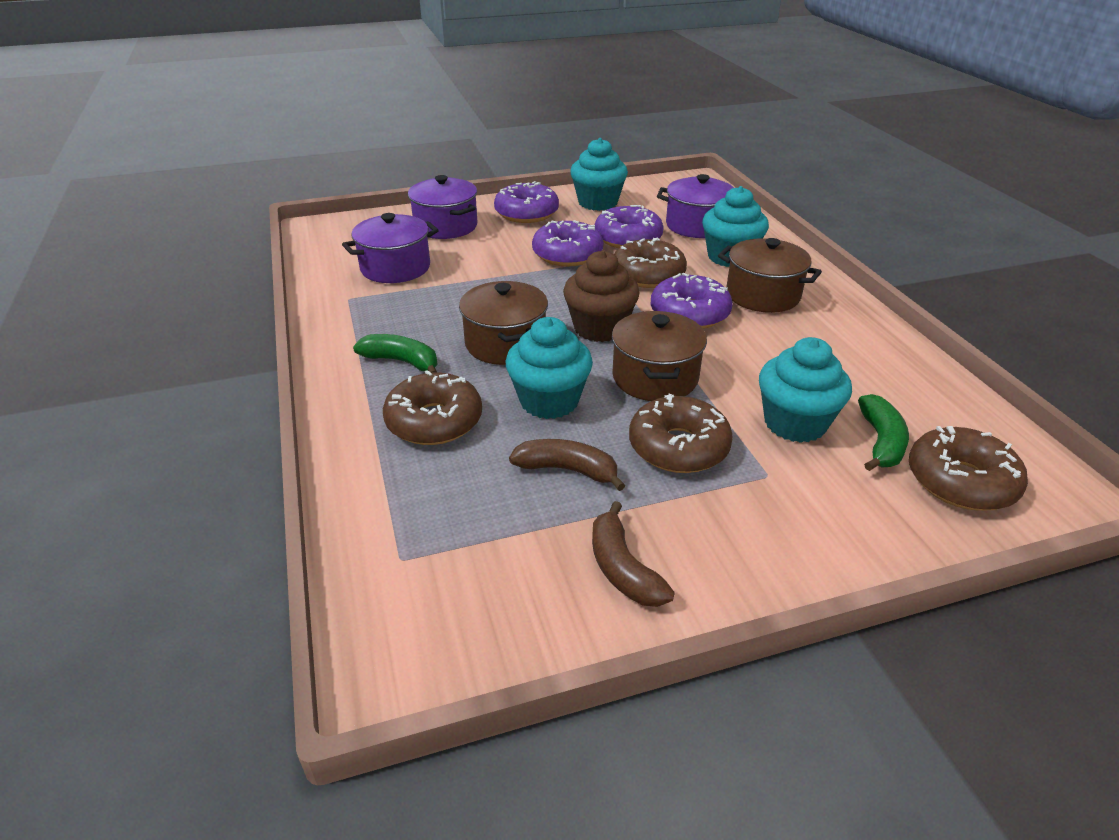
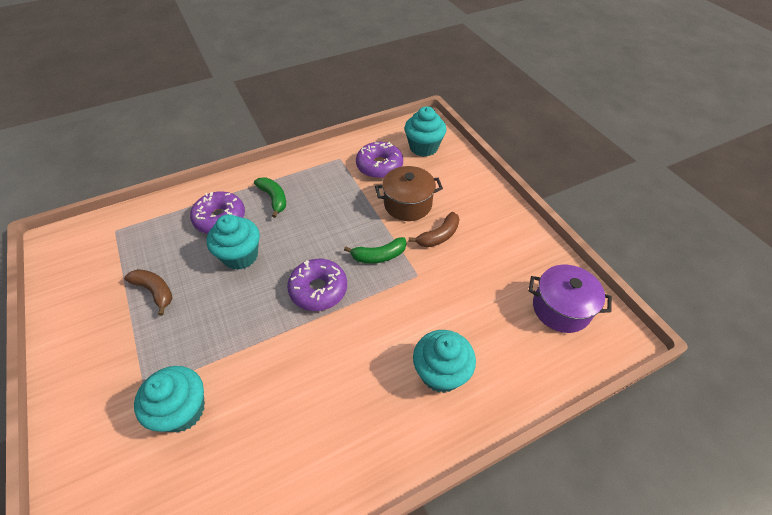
brown cupcake: [563,250,640,342] = 1 -> none = 0
brown donut: [383,370,482,445] [614,238,687,288] [629,394,733,473] [909,426,1028,511] = 4 -> none = 0
brown pot: [459,281,548,365] [612,311,707,401] [718,238,822,313] = 3 -> [375,166,443,221] = 1
purple donut: [494,181,559,223] [532,220,604,266] [594,205,664,248] [651,273,733,329] = 4 -> [190,191,245,234] [287,259,347,311] [356,142,403,179] = 3
purple pot: [342,213,439,283] [408,175,478,239] [657,174,734,238] = 3 -> [529,265,612,333] = 1

